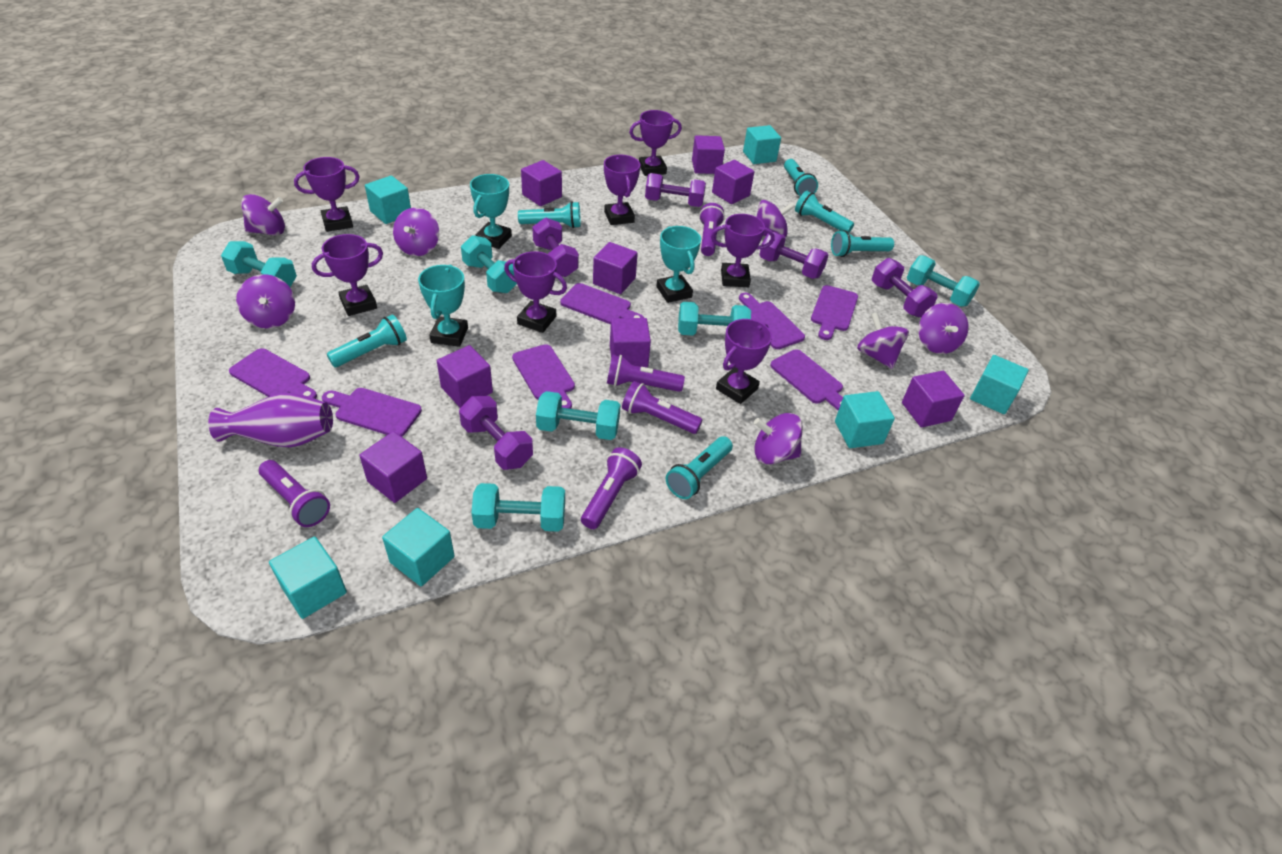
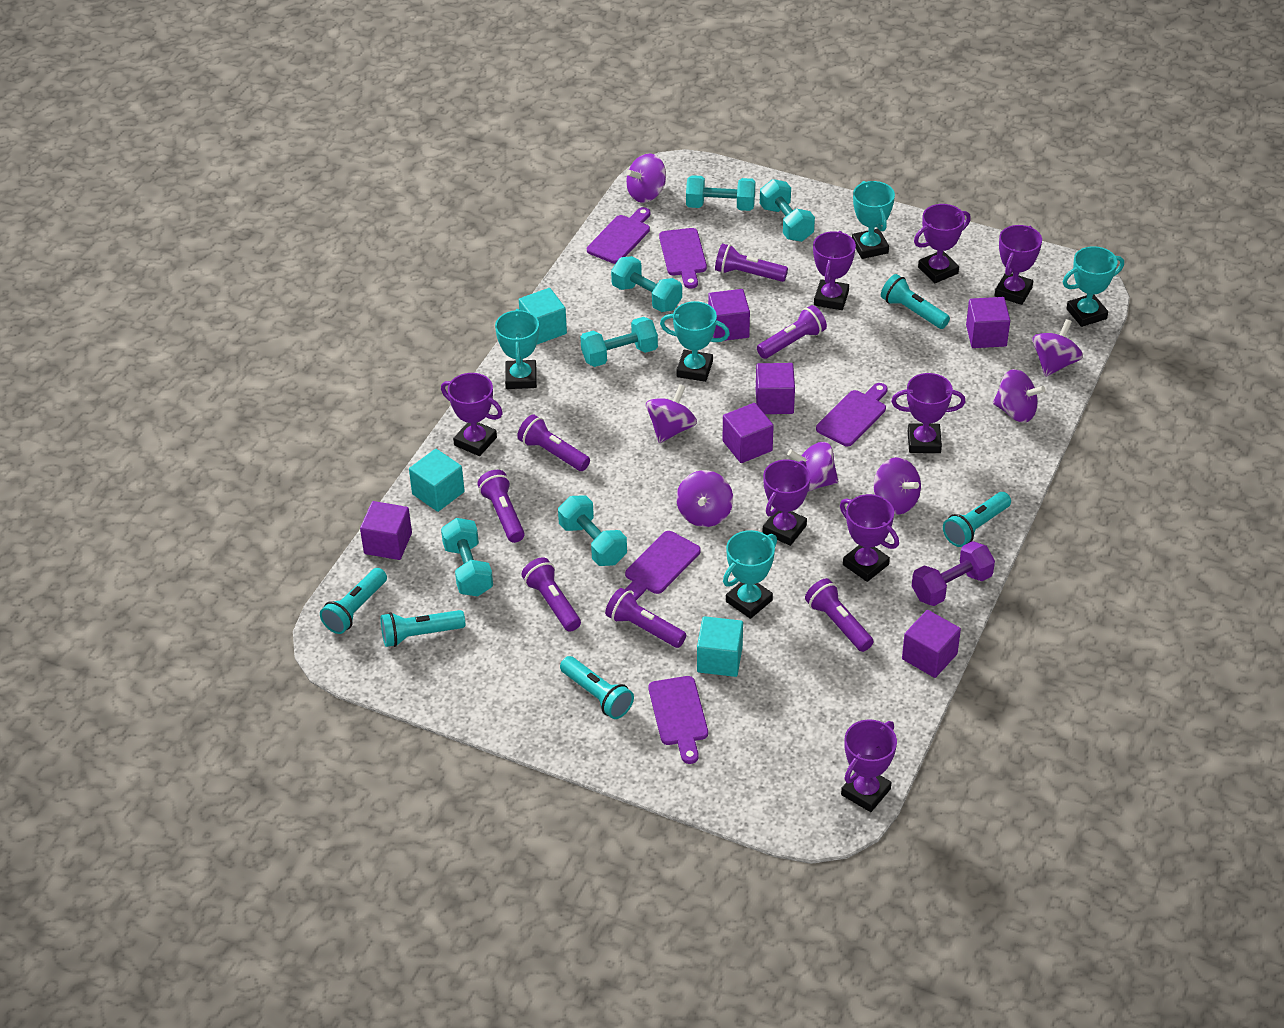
purple cube: [359,431,427,503] [437,345,493,408] [521,160,562,206] [593,242,638,294] [610,318,651,368] [692,135,725,174] [712,160,754,204] [902,371,965,428] = 8 -> [360,501,412,560] [708,289,750,341] [723,403,774,463] [756,363,795,414] [902,610,961,678] [966,297,1010,348] = 6
purple cutting board: [229,348,317,399] [322,388,422,437] [512,344,575,409] [560,283,644,324] [739,293,805,349] [770,349,843,410] [811,285,858,340] = 7 -> [587,207,650,264] [625,531,701,600] [649,676,708,764] [659,228,707,289] [816,383,887,446] = 5
purple dumbbell: [459,396,533,470] [532,217,579,277] [645,173,706,207] [759,232,829,279] [872,258,937,317] = 5 -> [912,541,995,606] = 1
purple flashlight: [259,460,330,527] [581,447,642,529] [607,354,685,392] [622,381,702,434] [699,203,725,256] = 5 -> [477,470,525,543] [517,414,590,471] [521,557,581,632] [605,588,686,648] [715,244,788,282] [757,305,827,359] [805,578,874,652] = 7
purple trophy: [294,157,360,232] [312,234,383,316] [504,251,567,333] [604,155,640,225] [629,110,682,176] [711,214,775,287] [716,319,772,404] = 7 -> [441,373,503,456] [762,460,810,546] [813,231,856,310] [840,494,899,582] [841,719,897,812] [891,373,966,453] [914,204,971,283] [995,225,1042,305] = 8
purple vase: [208,393,333,447] = 1 -> none = 0
turquoise cube: [269,537,347,619] [365,176,411,224] [382,508,455,586] [743,125,781,164] [835,391,895,448] [970,355,1029,414] = 6 -> [409,449,465,512] [519,288,567,345] [697,616,743,677] = 3
turquoise flashlight: [327,314,407,367] [518,201,581,228] [666,436,733,499] [784,159,818,197] [795,191,854,233] [831,230,894,257] = 6 -> [320,568,387,634] [381,610,465,647] [560,656,634,719] [881,274,950,329] [943,492,1011,547] = 5
turquoise trophy: [418,265,468,347] [470,174,512,249] [657,226,701,303] = 3 -> [495,309,539,389] [660,301,730,382] [723,530,777,619] [852,181,895,259] [1063,246,1124,327] = 5

